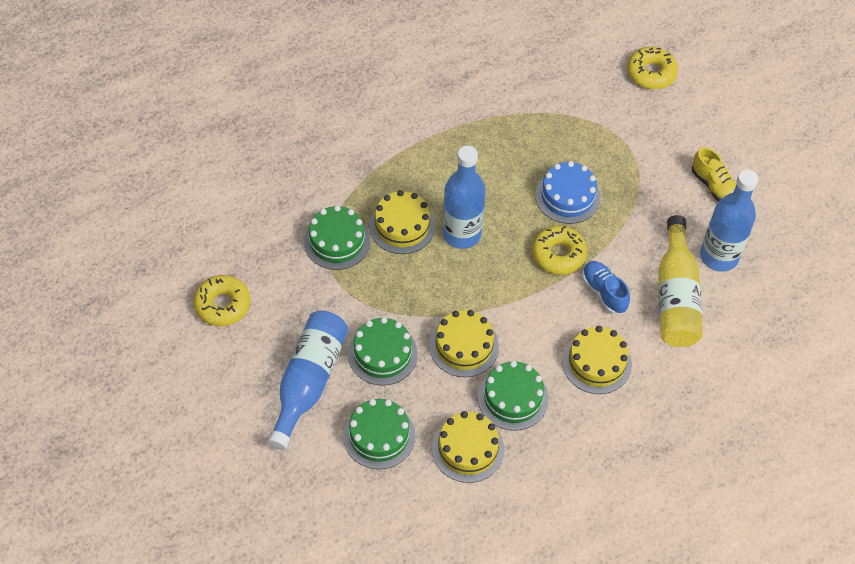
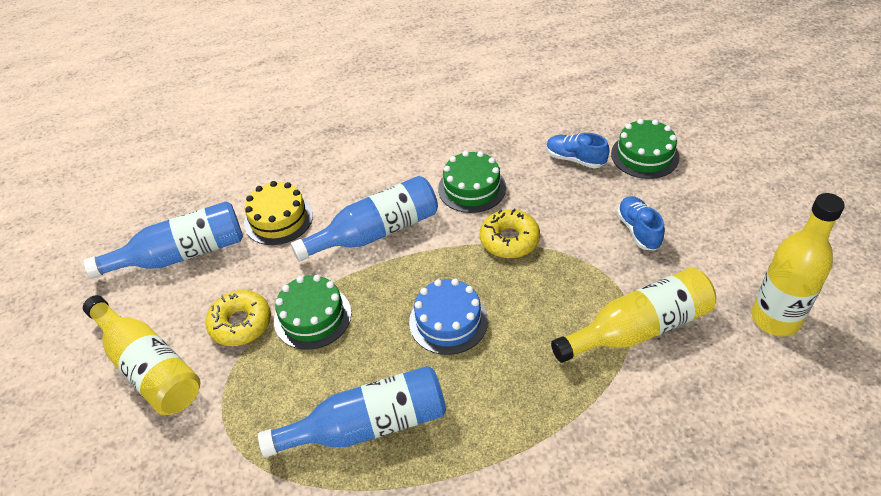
blue shoe: [582,261,630,314] = 1 -> [546,133,609,168] [617,196,665,251] = 2
green cake: [304,205,370,270] [343,399,415,469] [348,317,418,386] [478,361,549,431] = 4 -> [274,275,351,350] [438,151,506,213] [611,119,679,179] = 3
yellow bottle: [658,215,703,347] = 1 -> [83,295,200,415] [551,268,716,363] [751,193,845,337] = 3
yellow cake: [369,190,435,254] [429,310,499,377] [432,411,504,483] [562,326,632,394] = 4 -> [244,181,313,245] = 1
yellow donut: [193,275,250,326] [532,225,587,275] [627,47,678,89] = 3 -> [205,290,271,346] [480,209,540,258] = 2
yellow shoe: [692,147,736,202] = 1 -> none = 0

